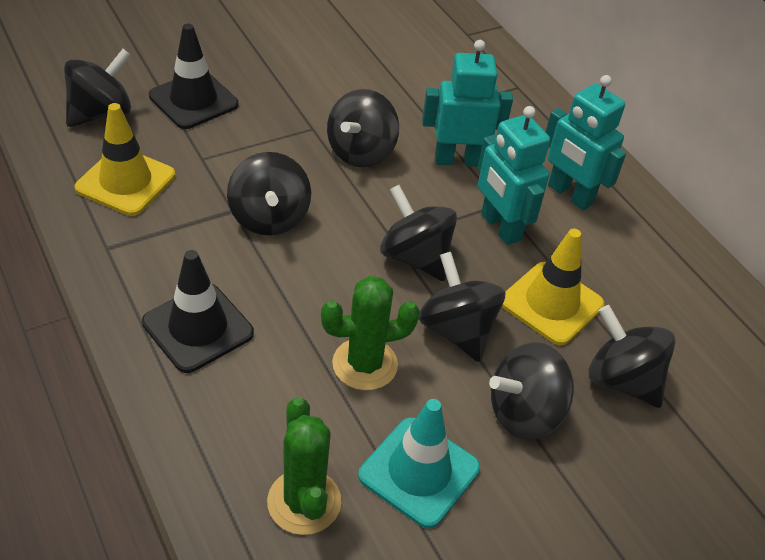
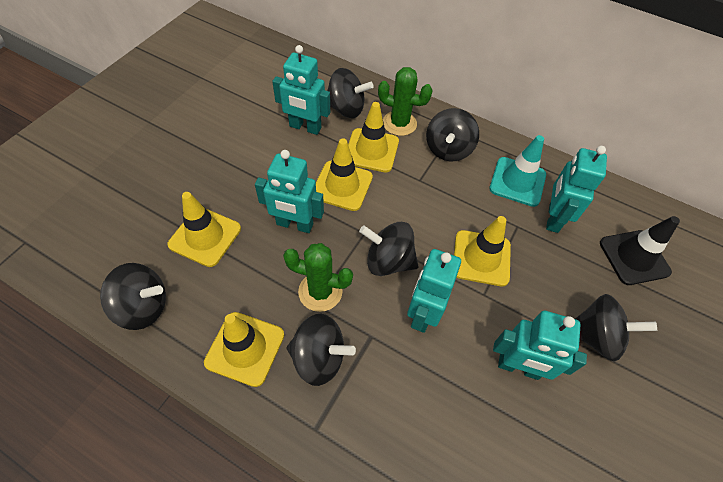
black spinning top: [64,49,131,127] [227,152,311,235] [327,89,399,167] [380,185,457,281] [419,252,505,362] [489,342,574,440] [589,305,676,408] = 7 -> [100,263,166,330] [287,314,356,386] [327,68,374,118] [359,222,419,276] [426,108,479,161] [575,294,657,362] = 6
black traffic cone: [142,250,254,373] [149,24,238,129] = 2 -> [600,216,680,285] = 1
turquoise robot: [422,40,513,166] [478,106,550,245] [546,75,626,210] = 3 -> [255,150,324,233] [272,45,330,135] [407,249,461,333] [493,311,587,380] [546,146,607,233] = 5
yellow traffic cone: [75,103,175,216] [502,229,604,345] = 2 -> [168,192,241,267] [204,312,284,387] [316,138,373,211] [348,102,399,172] [454,216,511,286] = 5

